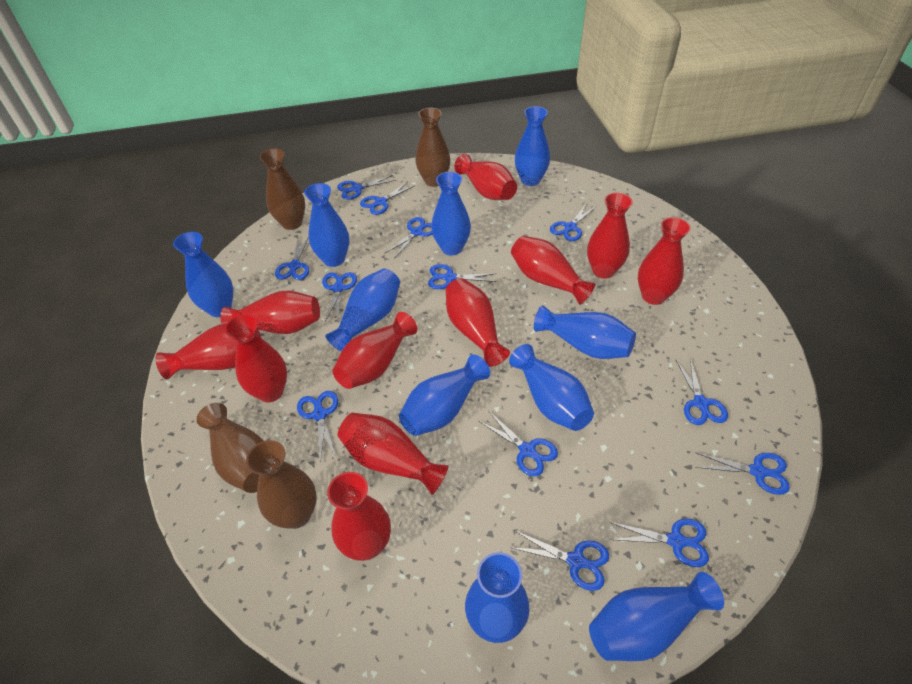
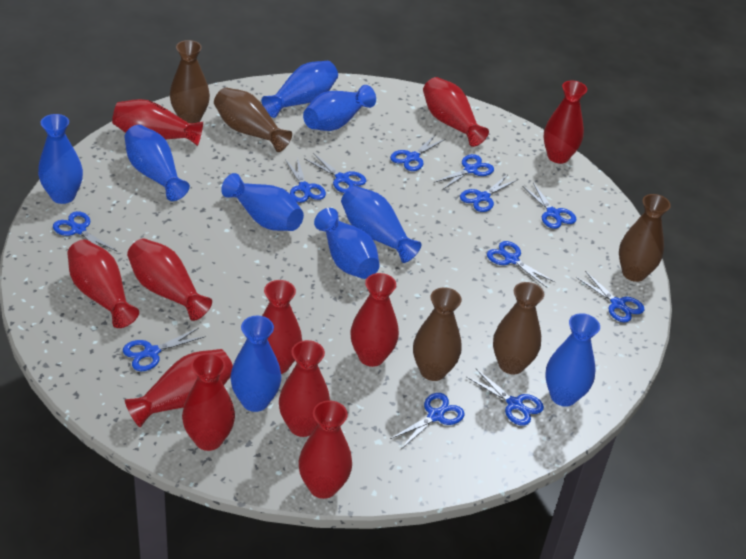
blue scissors: [275,236,309,280] [297,391,338,463] [322,272,357,322] [337,175,396,200] [360,182,415,215] [385,217,433,258] [428,264,496,289] [479,412,558,476] [509,531,609,591] [550,203,597,241] [609,519,709,567] [676,358,728,425] [695,452,790,495] = 13 -> [53,211,117,251] [123,328,206,371] [285,157,326,203] [305,153,366,193] [390,135,445,171] [390,393,464,449] [433,154,494,190] [460,175,517,212] [467,369,544,426] [487,241,555,288] [522,183,576,229] [576,271,645,323] = 12
blue vase: [173,232,233,317] [304,183,349,267] [325,268,400,352] [399,354,490,436] [431,172,471,255] [465,552,529,643] [509,344,594,431] [515,106,550,186] [534,305,636,359] [589,572,724,661] = 10 -> [38,114,83,204] [125,125,190,201] [221,173,304,231] [230,316,281,412] [262,61,338,118] [303,85,376,131] [314,208,380,279] [341,186,422,263] [545,313,600,407] = 9
brown vase: [197,403,264,493] [246,440,317,529] [260,149,305,230] [415,108,450,187] = 4 -> [170,40,210,123] [214,87,292,152] [413,287,462,381] [493,282,544,374] [619,194,671,282] = 5

